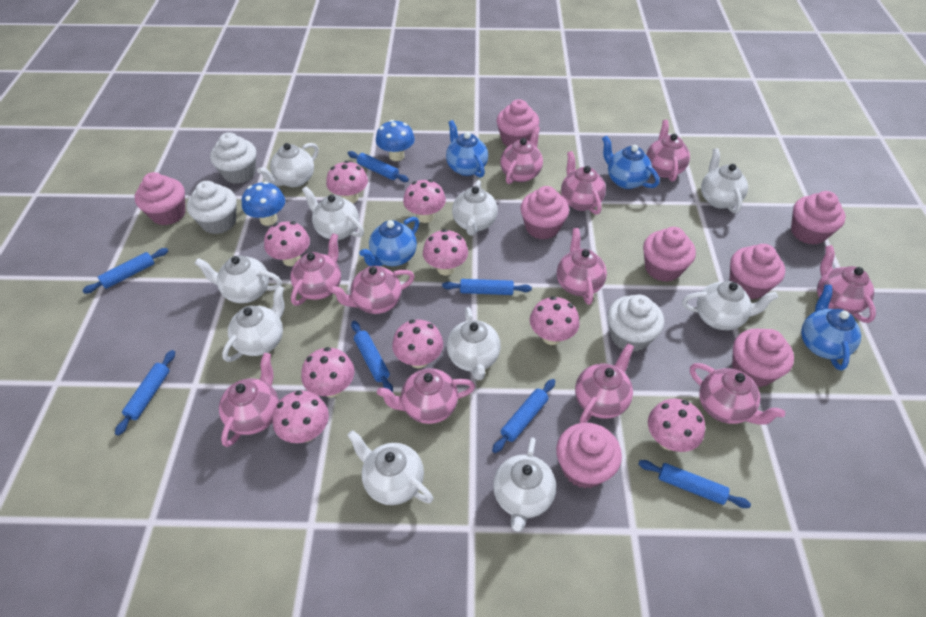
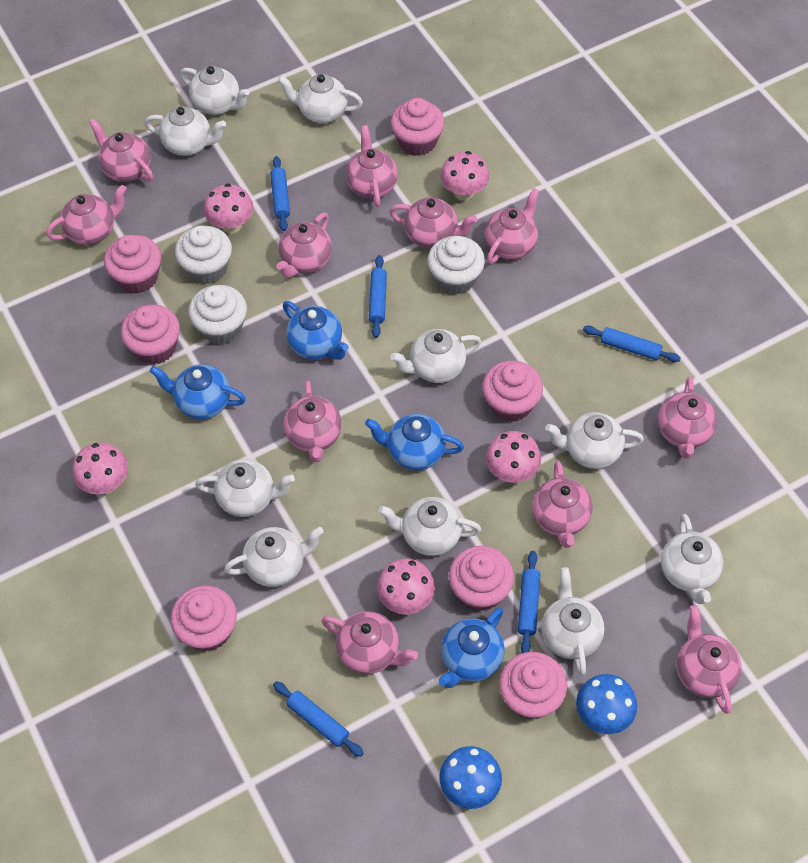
blue rolling pin: [82,248,168,294] [115,350,175,436] [348,151,409,182] [351,321,393,392] [442,279,532,295] [492,379,555,453] [638,460,751,508] = 7 -> [270,156,290,231] [273,681,364,757] [369,255,387,338] [518,551,541,653] [583,326,681,362] = 5
pink cupcake: [135,172,185,225] [497,99,539,146] [520,186,569,240] [556,423,622,488] [643,227,696,282] [730,244,785,299] [732,328,794,387] [791,191,846,245] = 8 -> [104,235,161,294] [121,304,180,365] [170,585,237,652] [391,98,444,156] [448,546,514,611] [482,361,543,422] [499,652,567,719] = 7
pink mushroom: [264,221,310,266] [273,391,329,443] [301,347,355,398] [326,161,368,204] [392,320,443,368] [403,179,446,223] [423,229,468,275] [530,296,580,345] [648,399,705,452] = 9 -> [73,442,128,495] [204,184,254,234] [377,558,435,615] [440,151,489,201] [486,431,541,483] = 5

